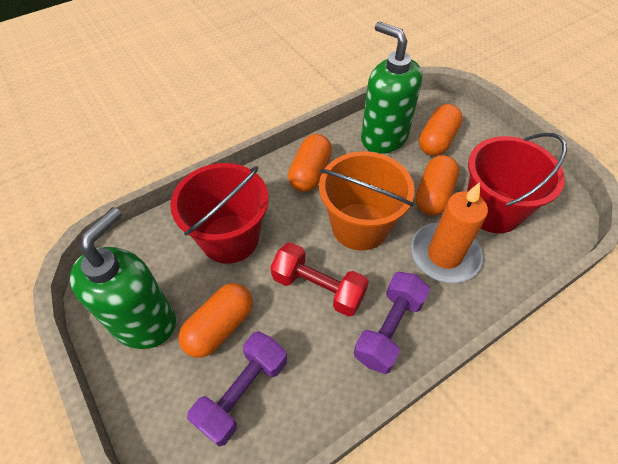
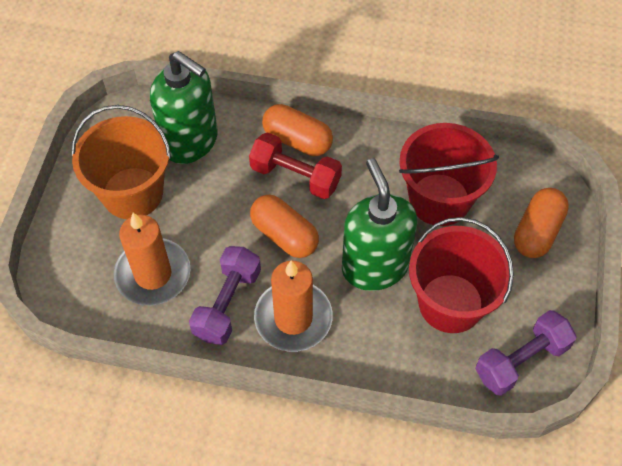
orange candle: [410,182,488,283] = 1 -> [114,213,190,306] [254,260,333,352] = 2
orange capsule: [179,283,253,358] [288,134,332,192] [416,155,459,215] [419,104,463,156] = 4 -> [250,195,319,258] [262,104,333,156] [514,188,569,258] = 3

